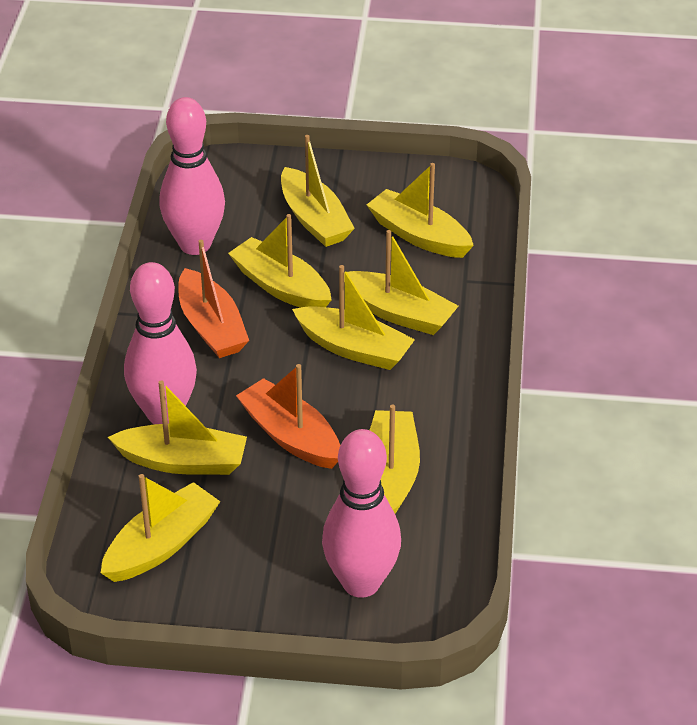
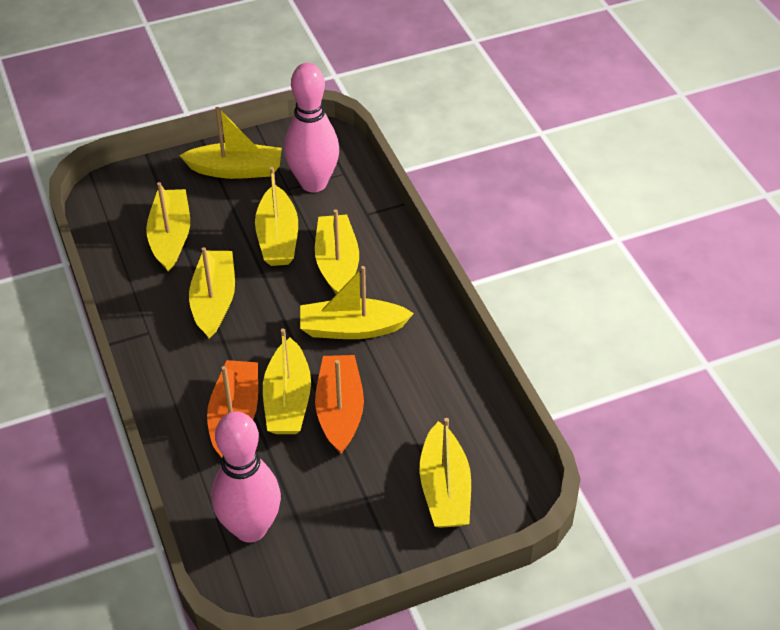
pink bowling pin: [124,262,197,424] [159,97,225,255] [322,429,401,598] = 3 -> [211,411,281,543] [284,63,339,192] = 2

